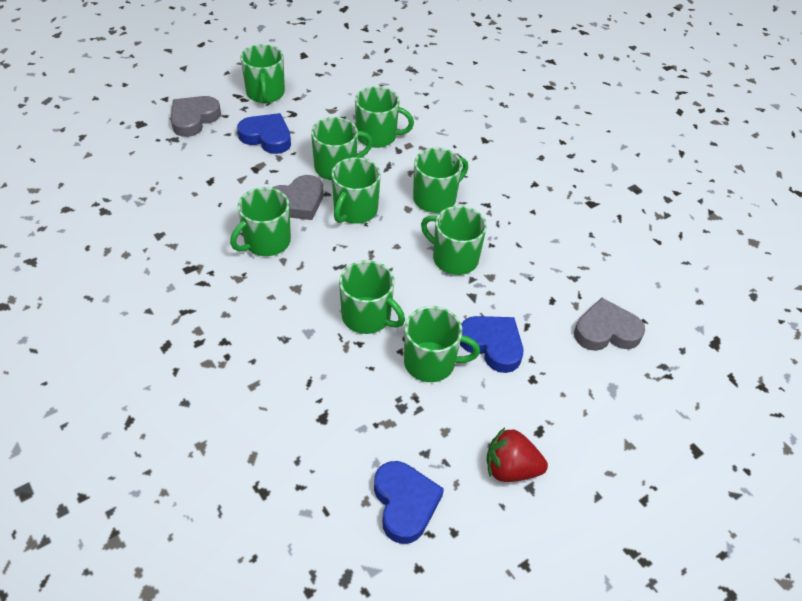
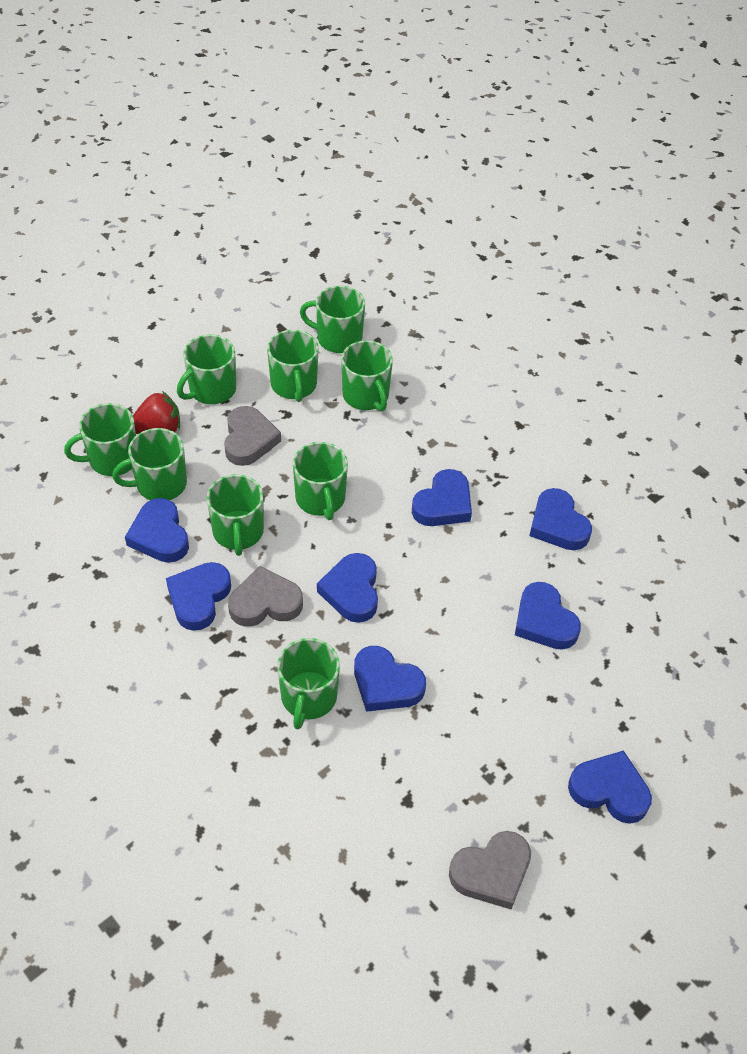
blue heart: [237,113,291,154] [374,461,444,544] [460,316,523,373] = 3 -> [125,498,189,563] [166,562,231,631] [317,553,378,623] [354,646,426,712] [412,469,472,526] [515,582,581,650] [529,488,592,550] [568,750,652,824] = 8

